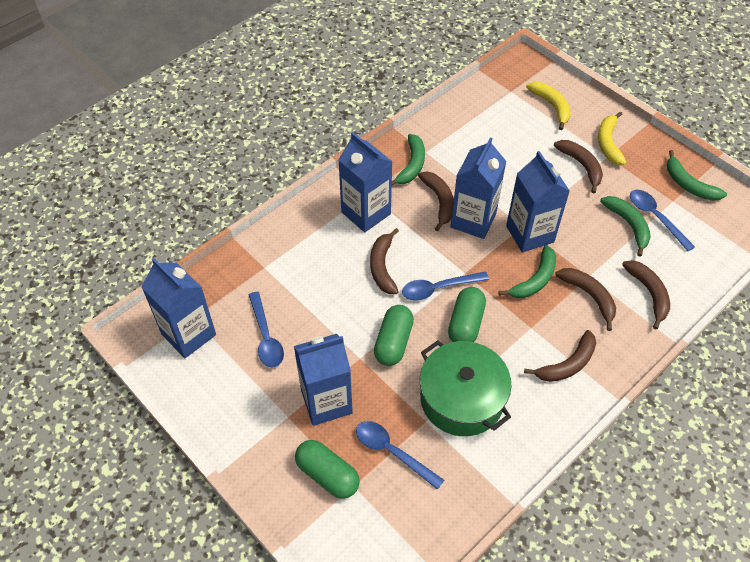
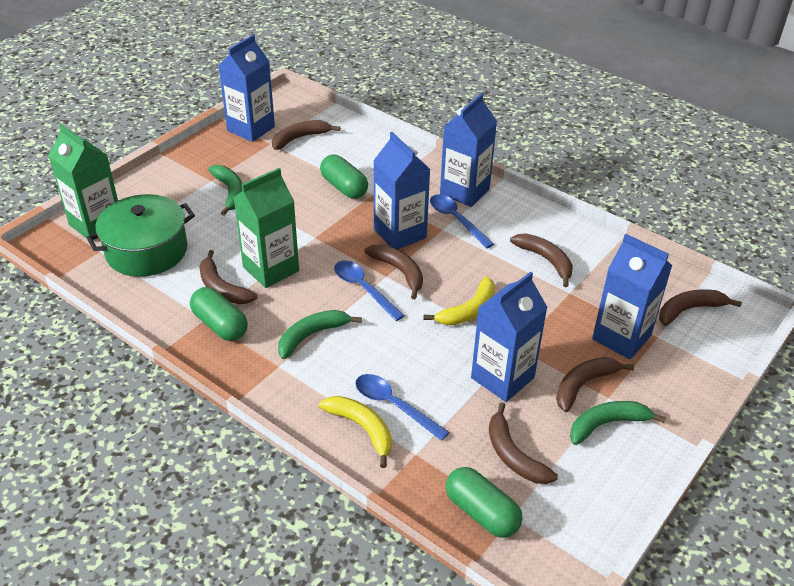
blue spoon: [249,292,284,368] [356,421,444,490] [402,271,489,301] [630,190,695,251] = 4 -> [334,261,405,321] [355,374,450,441] [430,194,494,249] = 3
brown banana: [370,228,399,294] [418,172,454,231] [524,330,596,382] [554,140,603,193] [555,268,616,331] [622,260,670,329] = 6 -> [199,250,257,304] [272,120,340,150] [364,244,423,299] [489,402,558,484] [510,234,573,287] [556,357,634,412] [659,289,742,326] = 7
green banana: [392,134,425,185] [498,245,556,298] [600,196,651,257] [667,150,727,201] = 4 -> [208,165,243,216] [278,310,362,359] [570,401,666,445] = 3
green carton: none = 0 -> [48,124,118,240] [233,168,299,288] = 2

